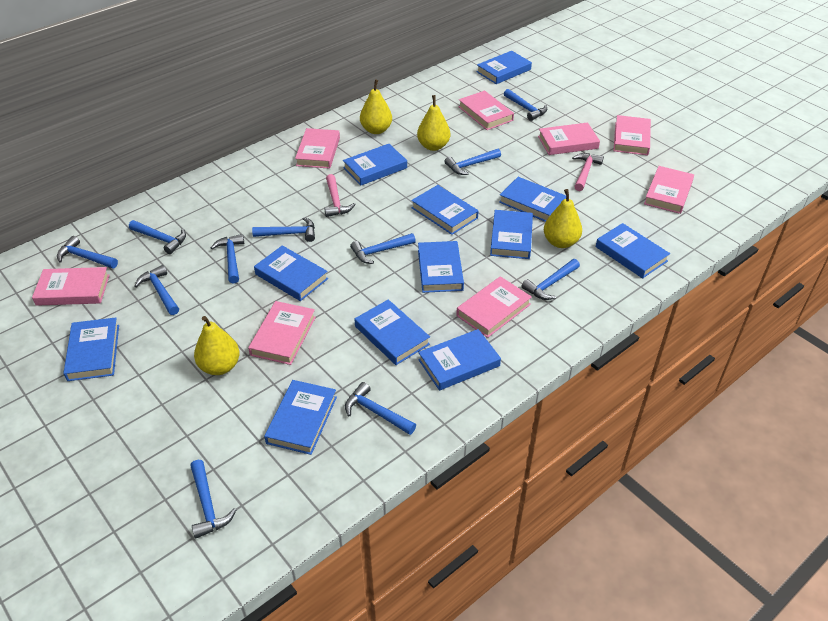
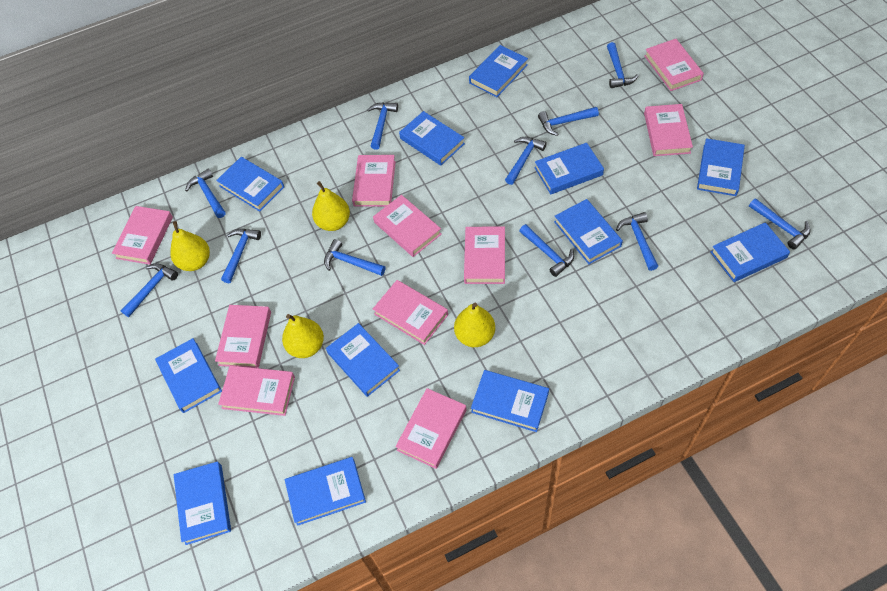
pink book: [32,267,109,306] [248,301,316,365] [295,128,340,169] [456,276,532,338] [458,91,514,130] [538,123,600,155] [613,115,651,155] [644,166,694,214] = 8 -> [112,206,173,265] [215,305,271,368] [218,366,295,416] [352,155,396,207] [373,195,442,257] [373,280,448,345] [395,388,467,469] [464,226,505,284] [644,39,704,91] [644,104,693,156] = 10
pink hammer: [324,174,356,217] [572,153,604,191] = 2 -> none = 0

